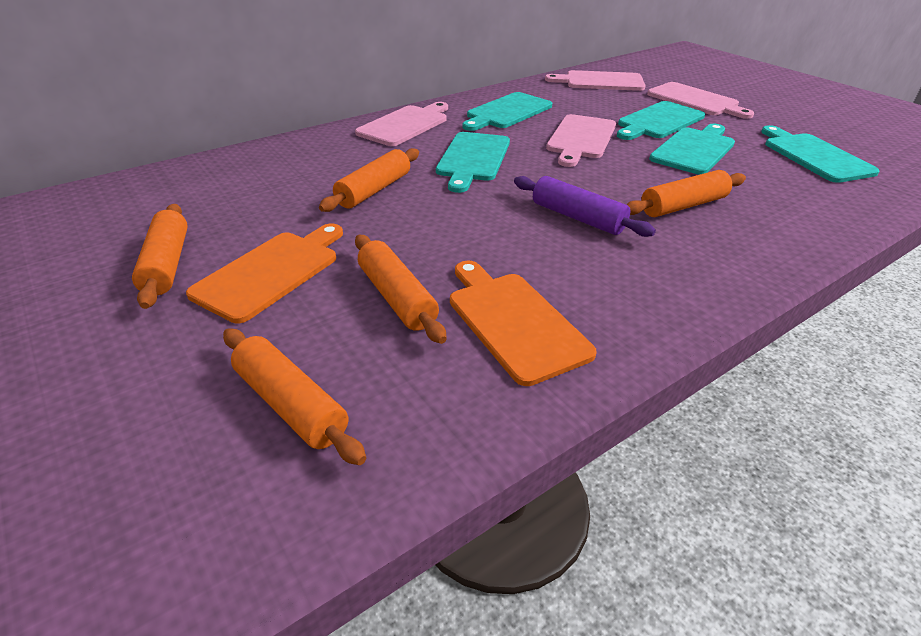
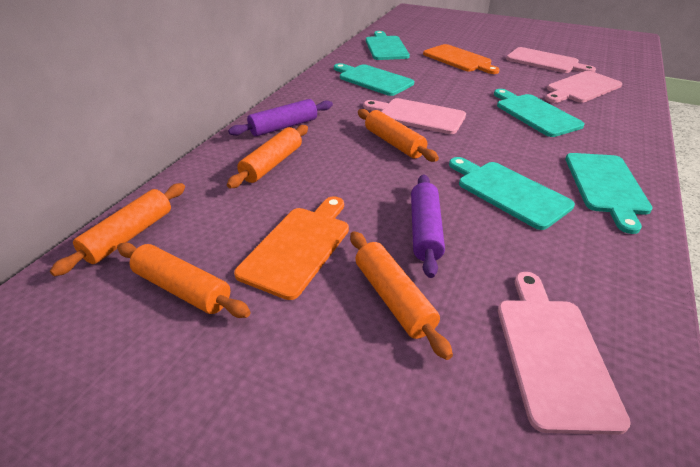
purple rolling pin: [514,176,656,237] = 1 -> [228,99,333,136] [411,174,445,278] = 2

